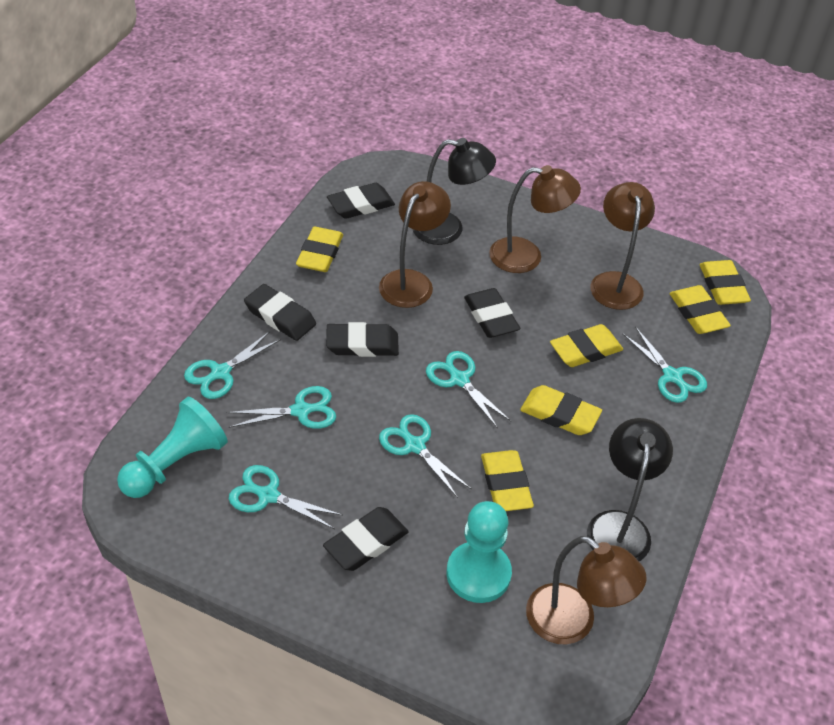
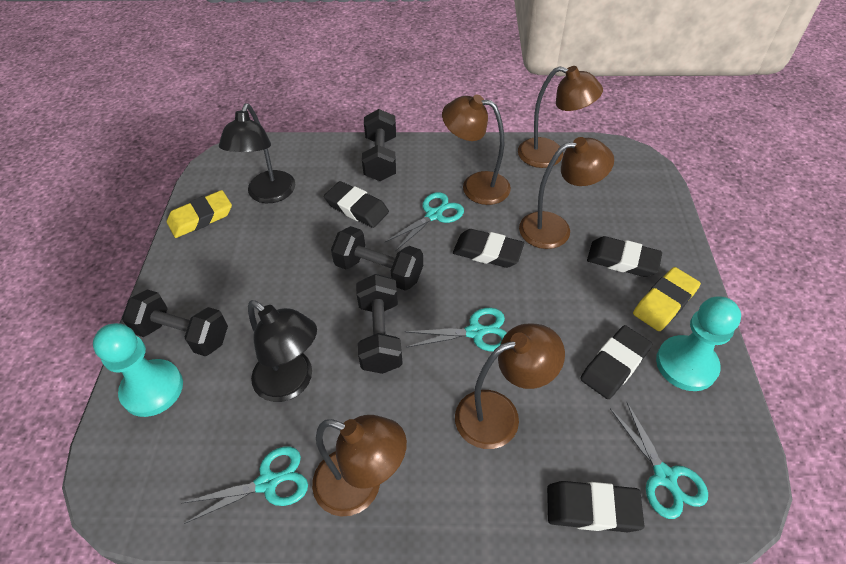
black dumbbell: none = 0 -> [122,290,228,356] [331,226,423,291] [356,274,403,374] [362,109,396,181] = 4
brown lamp: [379,181,451,308] [489,165,581,273] [526,536,647,644] [590,182,655,310] = 4 -> [312,415,407,517] [442,95,511,205] [455,323,565,449] [518,66,603,168] [519,137,614,249] = 5
turquoise scissors: [184,331,281,399] [226,386,336,429] [229,465,342,529] [379,414,472,498] [426,351,511,429] [622,326,707,403] = 6 -> [181,447,308,524] [385,192,464,251] [405,308,507,352] [610,401,708,519] = 4
yellow eraser: [296,227,343,272] [481,450,534,511] [520,385,602,435] [550,324,623,367] [669,285,731,334] [699,260,751,305] = 6 -> [167,190,232,238] [633,267,701,331] = 2

